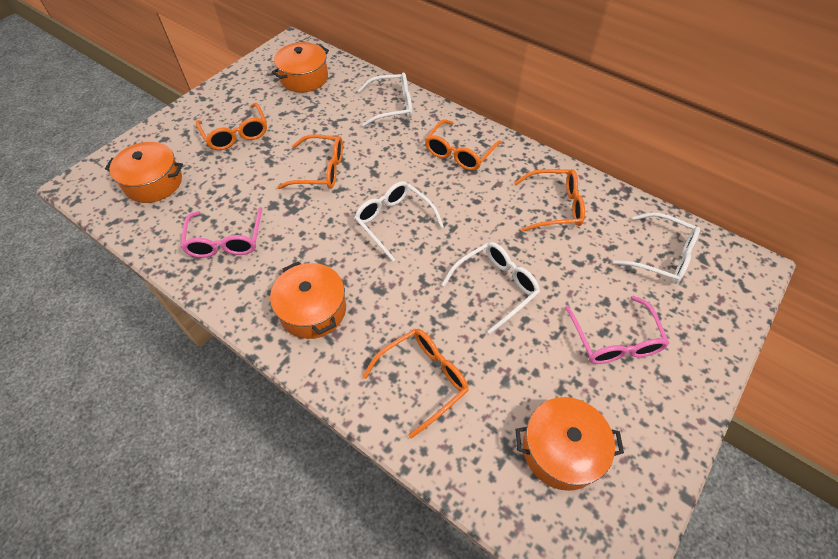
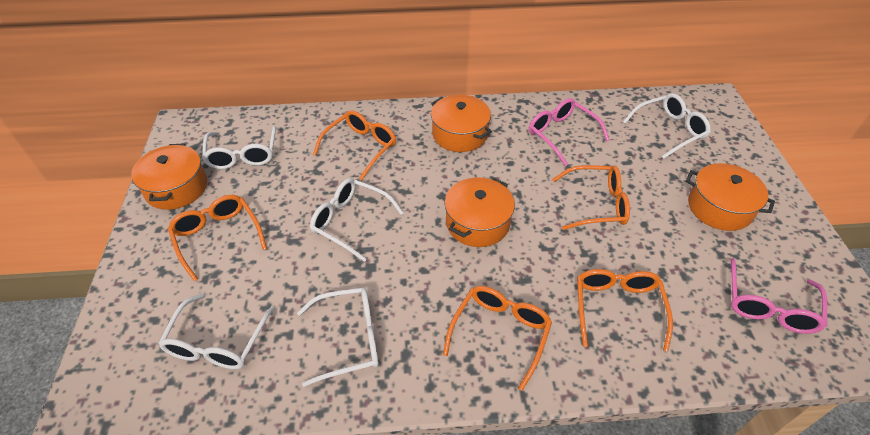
white glasses: [355,181,444,262] [358,72,412,127] [442,242,540,334] [613,213,700,284] = 4 -> [158,293,275,369] [202,126,276,169] [297,288,379,387] [310,178,404,262] [623,93,711,159] = 5

